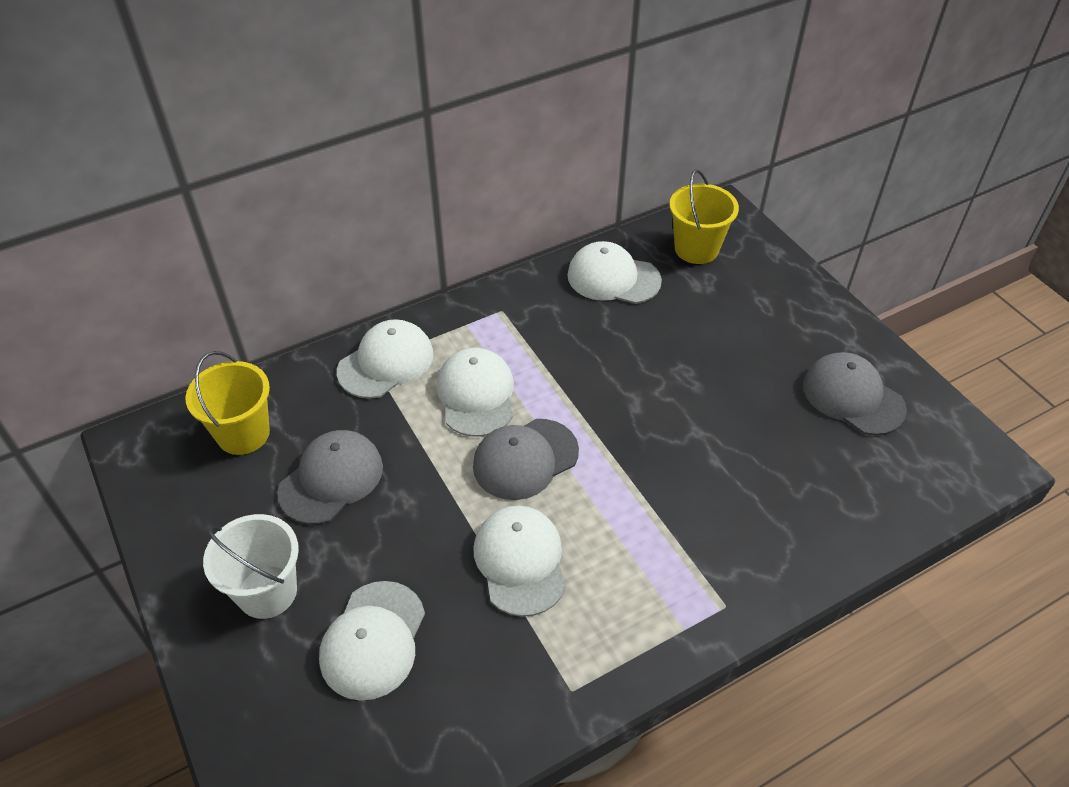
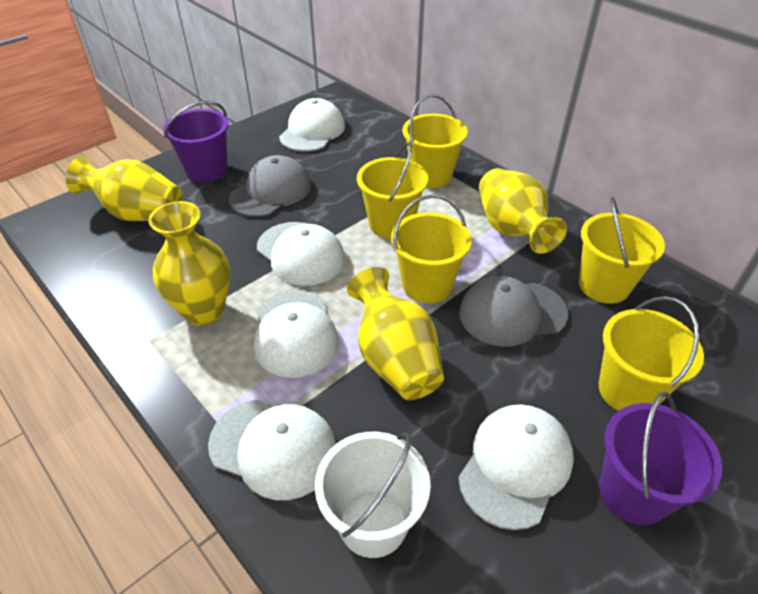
grey cap: [277,430,383,524] [473,419,579,500] [803,352,907,435] = 3 -> [229,155,311,217] [459,276,568,347] = 2
purple bucket: none = 0 -> [163,101,229,183] [600,392,722,525] = 2
yellow bucket: [185,351,270,455] [669,169,739,264] = 2 -> [357,142,428,239] [391,194,472,303] [403,94,467,188] [579,197,665,304] [599,296,704,411] = 5
yellow vase: none = 0 -> [66,157,182,221] [148,201,230,326] [347,267,444,400] [479,168,567,254] = 4

